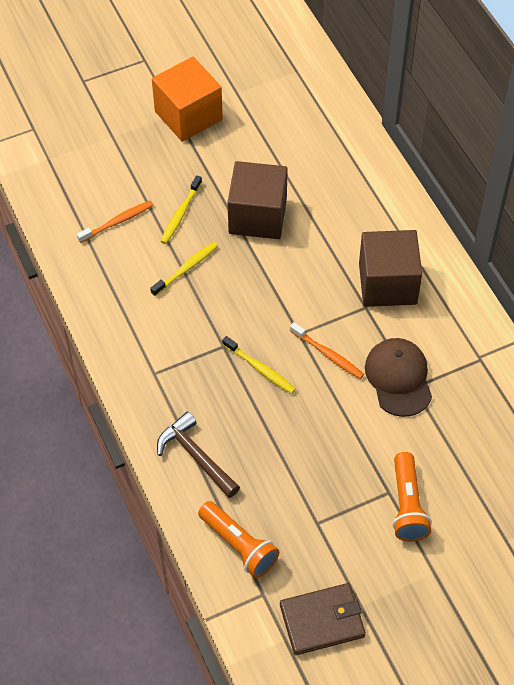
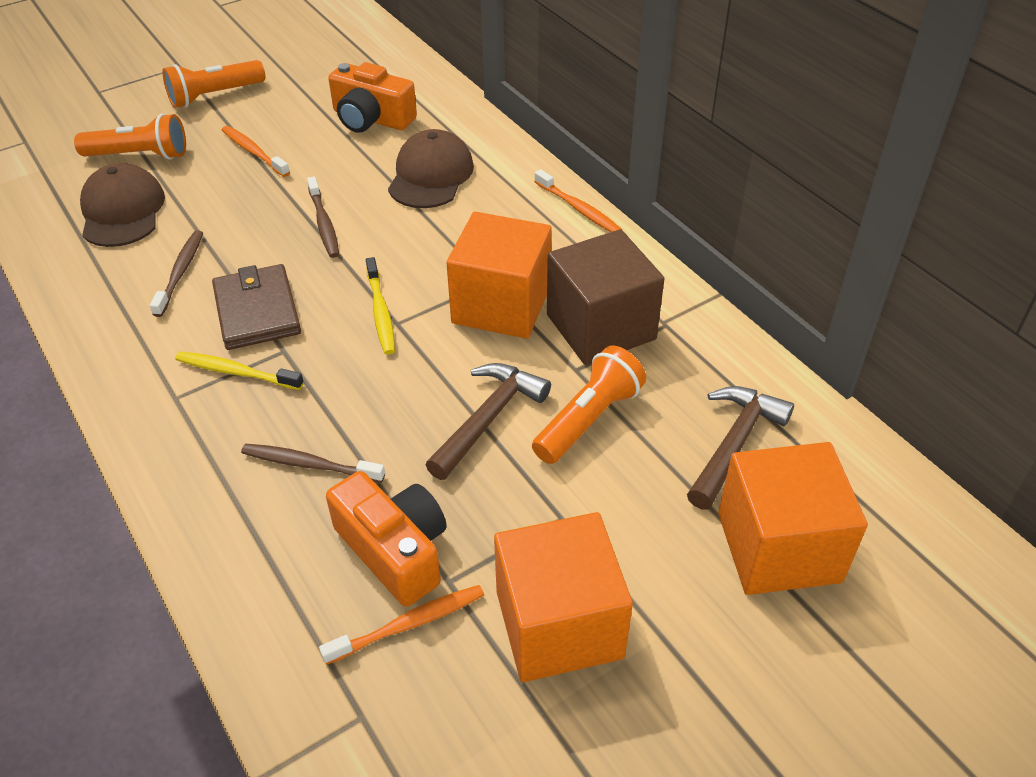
brown cap: [365,338,432,417] = 1 -> [80,163,165,247] [388,129,474,208] = 2
brown cube: [228,161,288,239] [359,230,422,307] = 2 -> [547,229,664,365] = 1
brown hammer: [157,412,240,498] = 1 -> [425,363,551,480] [687,386,794,509] = 2
brown toothbrush: none = 0 -> [150,230,203,317] [241,444,385,483] [307,176,339,258] = 3
orange camera: none = 0 -> [326,471,447,607] [328,62,417,133] = 2
orange cube: [152,57,223,142] = 1 -> [447,212,552,339] [494,512,633,682] [718,442,868,595] = 3
orange flashlight: [198,501,279,578] [392,452,432,541] = 2 -> [74,114,186,160] [162,60,265,108] [532,345,646,464] = 3
orange toothbrush: [77,201,153,243] [290,322,364,379] = 2 -> [222,126,290,177] [319,585,484,665] [534,169,622,232] = 3
yellow toothbrush: [150,242,218,296] [161,175,202,244] [222,336,296,394] = 3 -> [175,352,304,390] [366,257,395,355] = 2

